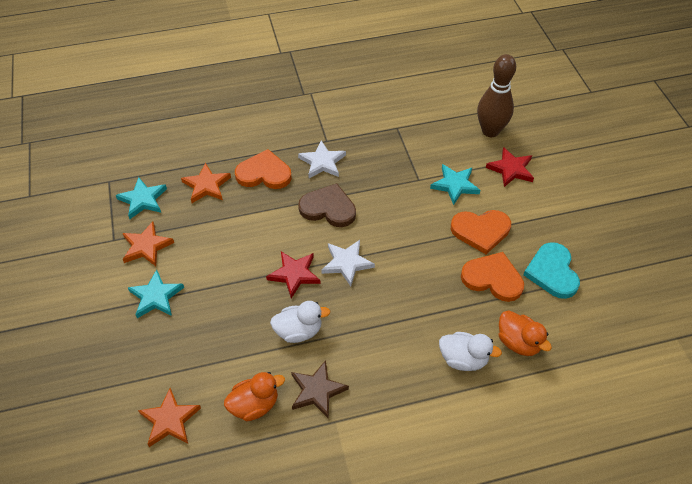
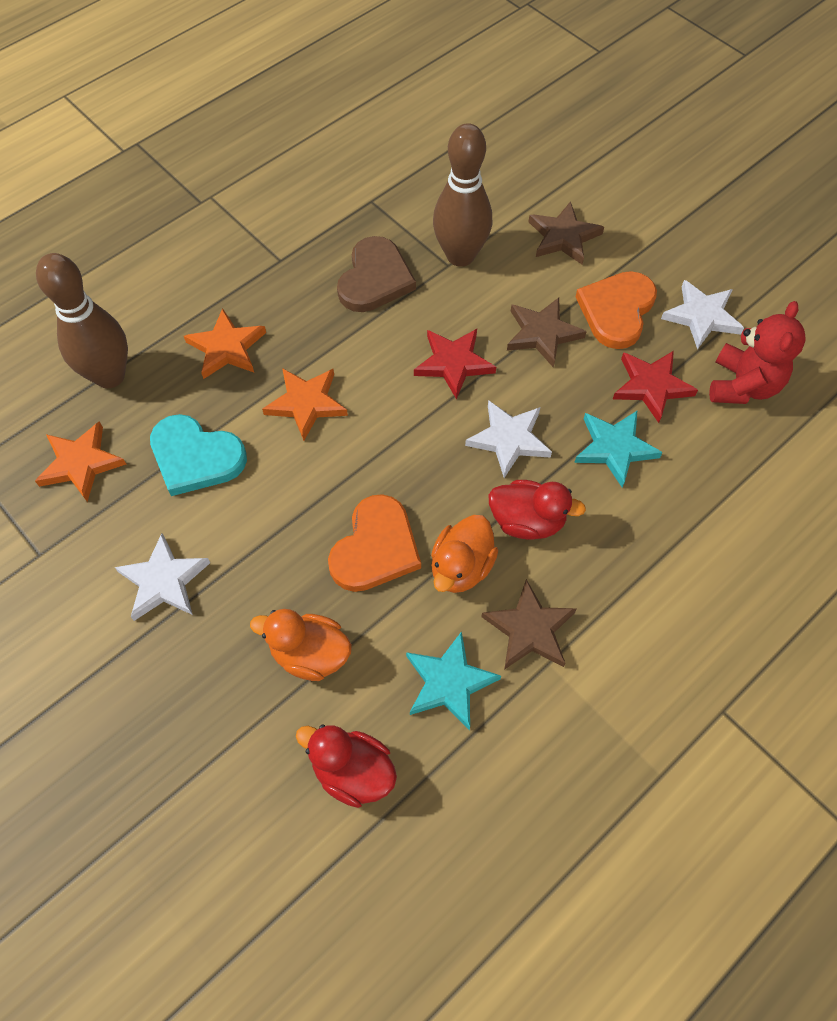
brown bowling pin: [477,54,516,137] = 1 -> [36,253,128,388] [433,123,492,267] = 2
brown star: [291,360,349,419] = 1 -> [481,579,577,670] [507,298,587,368] [529,201,604,265] = 3
orange heart: [235,149,292,189] [451,210,511,254] [461,252,524,302] = 3 -> [328,494,421,592] [576,271,657,349] = 2
red duck: none = 0 -> [296,725,397,808] [488,480,586,539] = 2
red teddy bear: none = 0 -> [709,301,806,404] = 1
turquoise star: [116,177,167,219] [128,269,184,318] [430,164,480,205] = 3 -> [406,631,501,730] [574,411,663,487] = 2
white duck: [270,301,330,343] [439,332,502,371] = 2 -> none = 0
white star: [298,140,346,178] [321,240,375,286] = 2 -> [115,533,210,621] [465,400,552,478] [661,280,744,350] = 3

